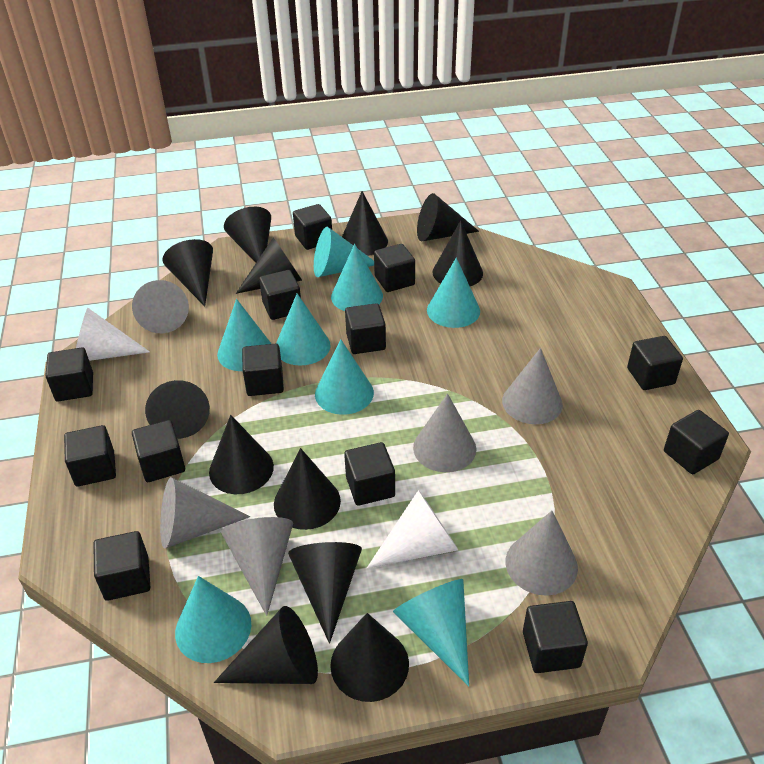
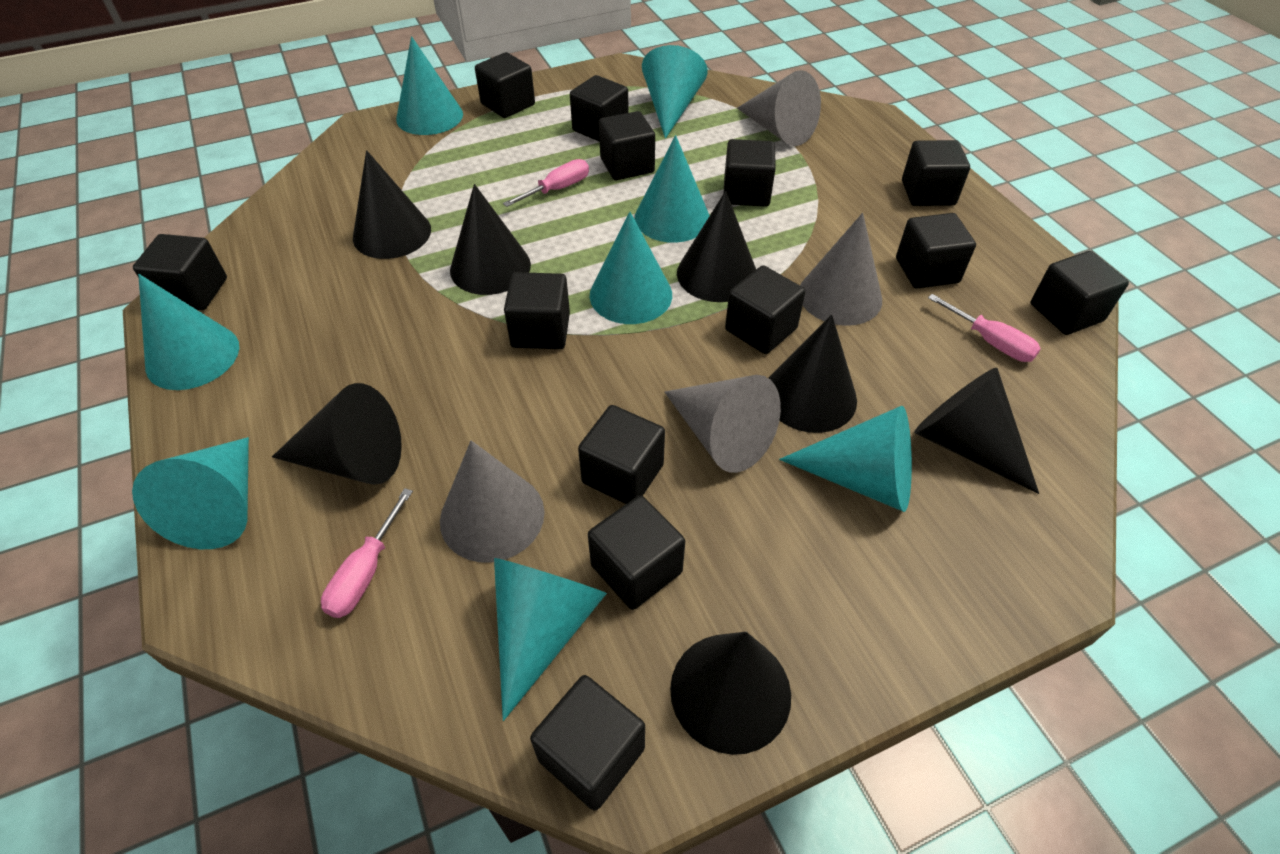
black cone: [145,380,210,439] [162,239,213,307] [209,415,274,494] [214,606,318,684] [224,207,271,263] [236,237,302,294] [274,448,341,530] [288,542,362,644] [330,613,409,702] [342,191,388,256] [417,193,479,242] [432,220,483,286] = 12 -> [272,383,402,485] [353,150,431,259] [450,184,531,295] [670,632,791,755] [677,191,756,302] [769,315,857,433] [914,368,1039,494] = 7
grey cone: [132,280,189,333] [160,477,250,548] [221,517,293,616] [413,393,477,472] [502,348,563,424] [506,511,578,596] = 6 -> [440,440,545,562] [665,375,781,473] [737,70,821,146] [800,213,882,326] = 4
pink screwdriver: none = 0 -> [321,488,413,618] [503,159,589,207] [928,294,1041,362] = 3
white cone: [76,308,150,361] [367,490,458,569] = 2 -> none = 0

